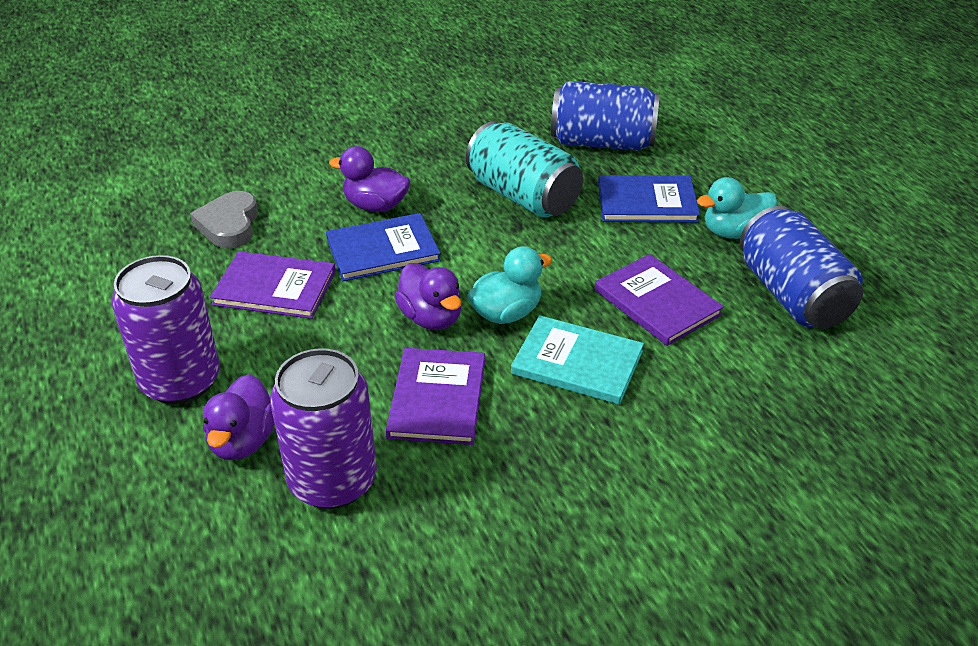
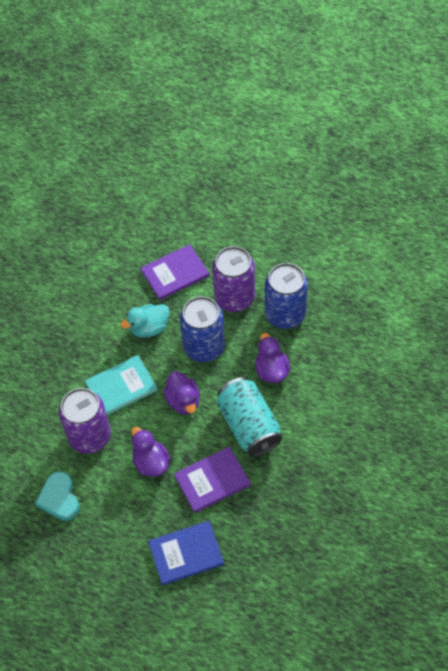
blue book: [326,213,441,281] [598,175,700,222] = 2 -> [148,521,224,585] = 1
grey heart: [190,191,258,249] = 1 -> none = 0
purple book: [210,251,336,319] [386,348,485,445] [594,254,724,346] = 3 -> [141,244,210,300] [174,446,250,513] = 2
turquoise duck: [467,246,552,324] [697,177,777,239] = 2 -> [121,304,170,338] = 1
turquoise heart: none = 0 -> [35,472,80,521] = 1

